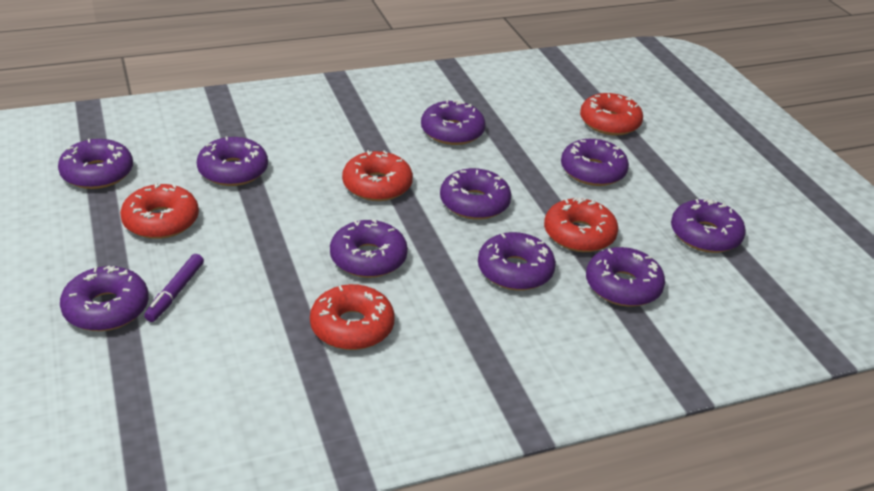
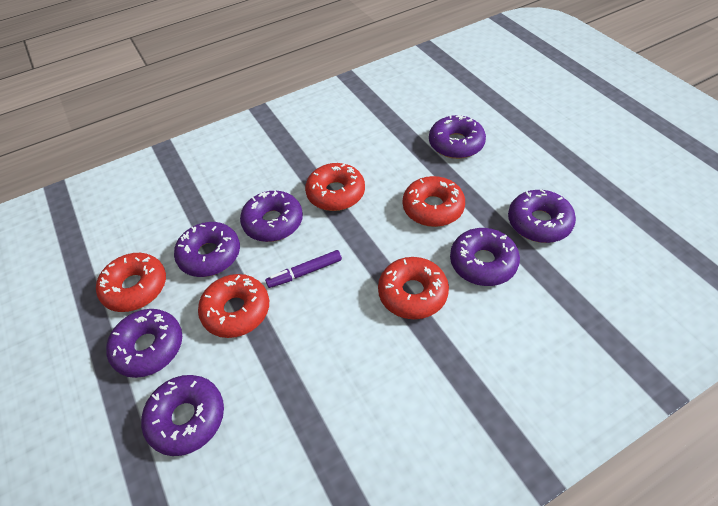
purple donut: [58,139,133,189] [60,265,149,331] [197,136,268,186] [330,219,408,278] [421,100,486,145] [440,168,511,220] [478,232,556,291] [561,139,629,186] [586,247,665,307] [671,199,746,253] = 10 -> [106,309,182,378] [141,375,224,456] [174,222,240,277] [240,191,303,242] [429,115,486,159] [450,228,520,286] [508,189,576,243] = 7

